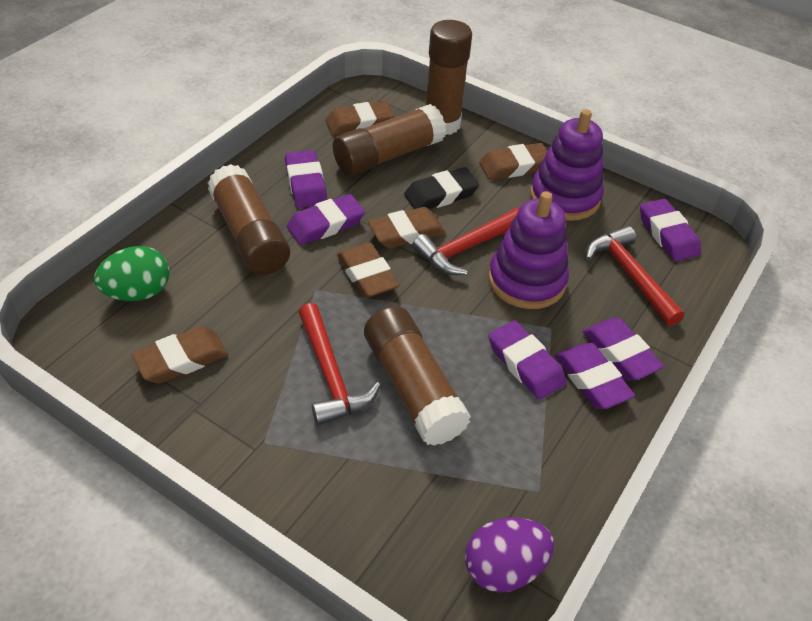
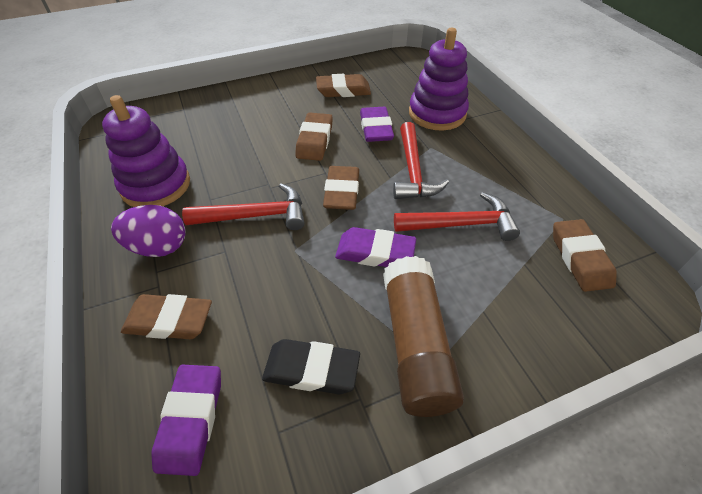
brown glue stick: [207,164,290,275] [333,104,446,176] [364,306,471,446] [426,20,472,135] = 4 -> [383,256,464,417] = 1
green egg: [94,246,170,301] = 1 -> none = 0
purple eraser: [285,150,327,208] [287,194,365,245] [488,321,566,400] [555,343,635,409] [583,318,664,381] [640,199,701,261] = 6 -> [151,365,221,476] [335,227,416,267] [360,107,394,142] = 3

